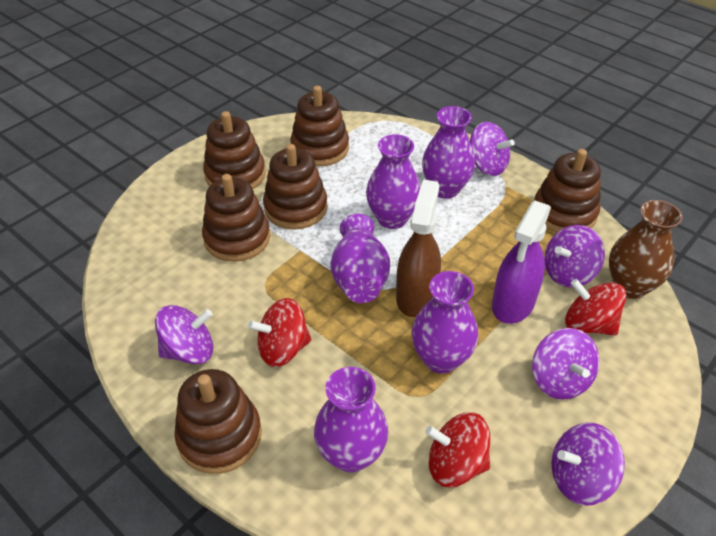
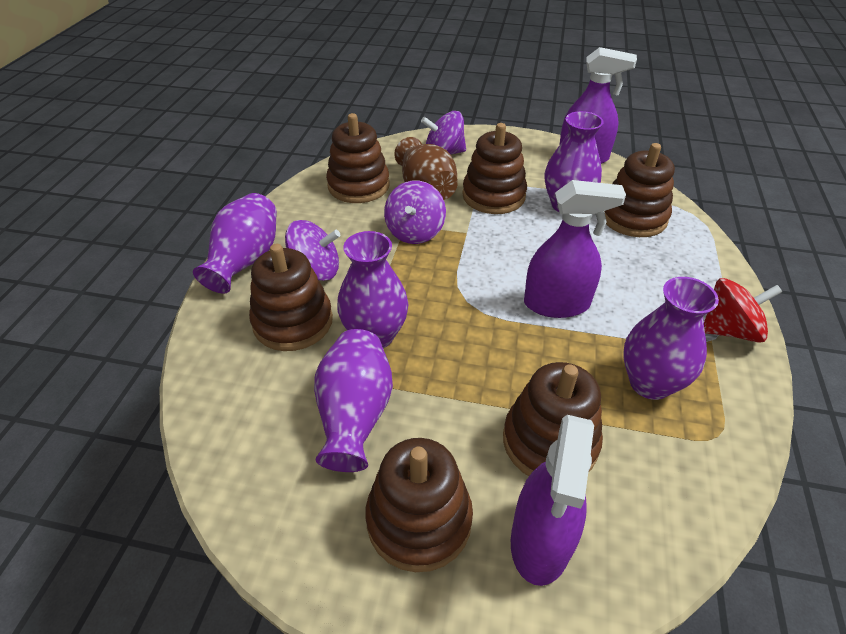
brown spray bottle: [396,179,441,317] = 1 -> none = 0
purple spinning top: [155,305,213,364] [470,122,515,176] [532,328,600,400] [545,225,605,288] [552,423,625,506] = 5 -> [285,220,340,281] [384,180,446,244] [421,111,466,155] = 3
purple spray bottle: [492,201,551,324] = 1 -> [511,415,594,586] [524,180,626,318] [559,47,637,164] = 3
red spinning top: [248,298,312,367] [425,413,490,488] [565,279,626,335] = 3 -> [704,278,782,343] = 1

